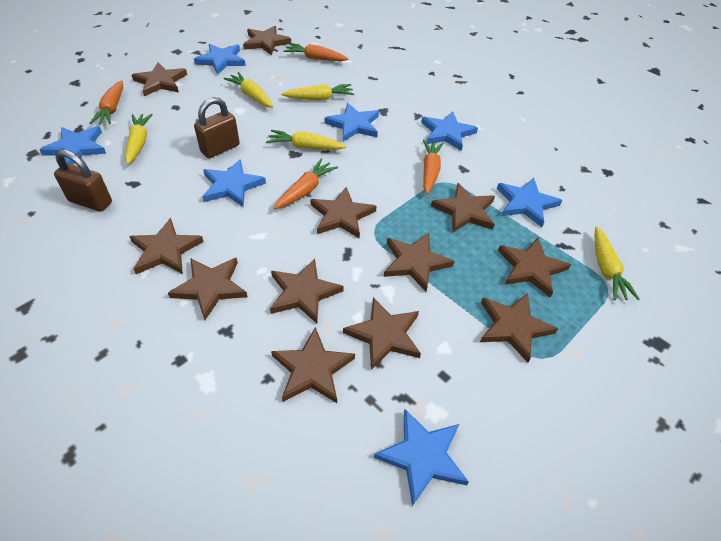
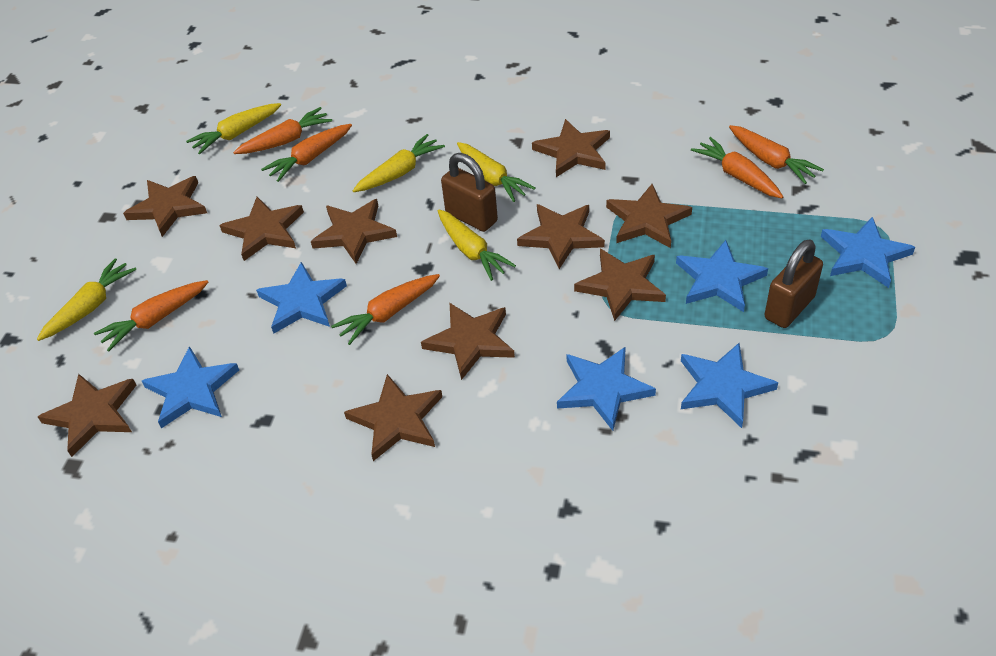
blue star: [39,126,106,165] [194,44,246,75] [202,159,266,207] [324,103,379,142] [374,409,469,506] [421,111,478,151] [497,178,562,227] = 7 -> [142,346,239,428] [256,262,347,334] [557,347,656,431] [676,240,768,312] [681,343,778,428] [821,217,915,288] = 6
brown star: [129,218,204,274] [132,62,187,96] [168,257,248,320] [243,26,291,55] [270,259,344,323] [271,327,355,403] [310,187,376,238] [343,297,421,370] [384,233,454,292] [431,183,495,233] [480,293,558,363] [498,238,571,297] = 12 -> [38,374,136,457] [123,176,207,237] [219,197,304,261] [311,199,397,264] [344,374,442,461] [421,303,515,380] [517,204,605,269] [532,119,610,177] [574,249,666,321] [606,184,692,248] = 10
orange carrot: [89,80,123,125] [274,158,338,209] [283,43,349,61] [423,140,444,195] = 4 -> [94,280,208,351] [233,107,332,154] [261,124,352,182] [331,274,440,345] [691,137,783,198] [729,125,824,184] = 6

